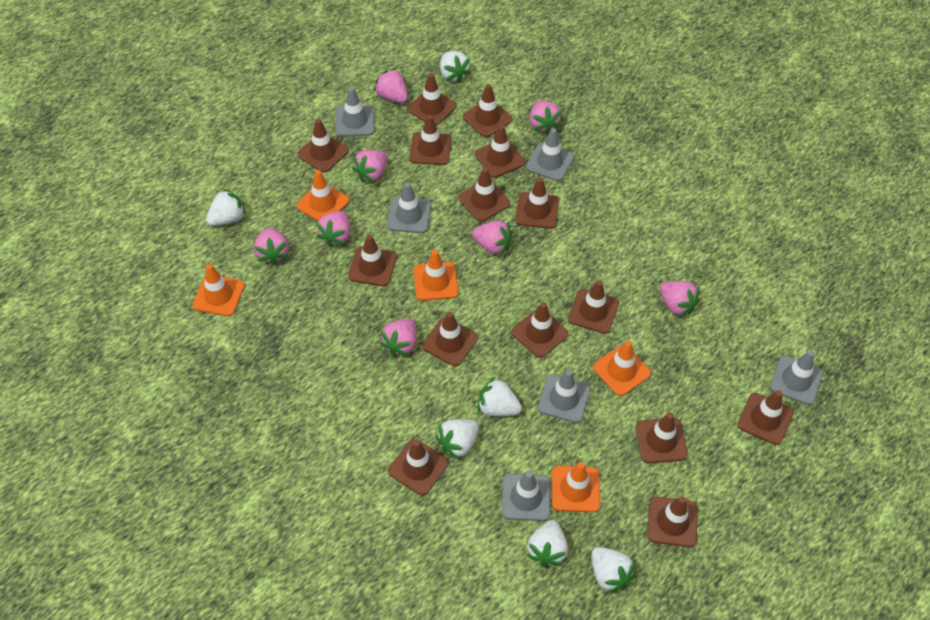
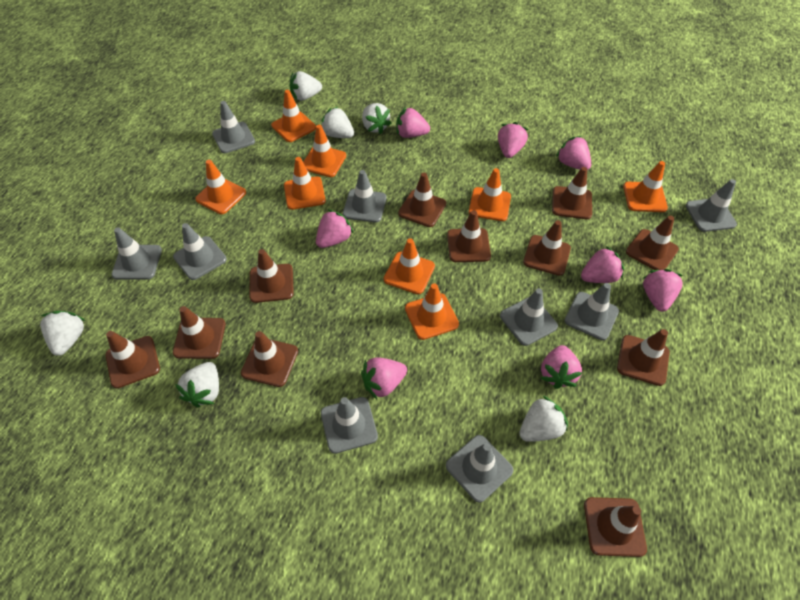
brown traffic cone: [297,119,349,173] [348,234,397,287] [388,439,449,496] [407,73,456,126] [410,115,451,165] [422,311,478,367] [458,168,510,222] [463,84,512,137] [475,125,525,178] [512,302,568,358] [515,178,559,229] [568,280,619,334] [635,412,688,463] [647,496,698,548] [738,390,794,445] = 15 -> [106,331,160,388] [173,306,226,359] [241,331,298,387] [249,249,294,303] [398,173,446,227] [447,210,491,262] [523,220,571,276] [552,167,592,219] [584,497,647,557] [617,329,670,386] [626,216,679,270] = 11
grey traffic cone: [336,87,375,137] [387,182,431,233] [502,471,550,521] [526,128,574,181] [538,369,590,423] [770,351,823,405] = 6 -> [112,227,162,279] [173,223,227,280] [212,101,255,153] [321,397,378,454] [343,170,386,223] [446,435,513,502] [500,288,558,346] [564,283,619,340] [685,179,737,232] = 9
orange traffic cone: [193,264,245,316] [297,170,349,221] [413,250,458,301] [552,462,600,512] [593,341,651,396] = 5 -> [195,160,246,214] [271,90,316,142] [284,157,326,210] [303,125,346,177] [384,238,435,294] [405,283,459,340] [469,168,511,221] [623,161,668,212] = 8

